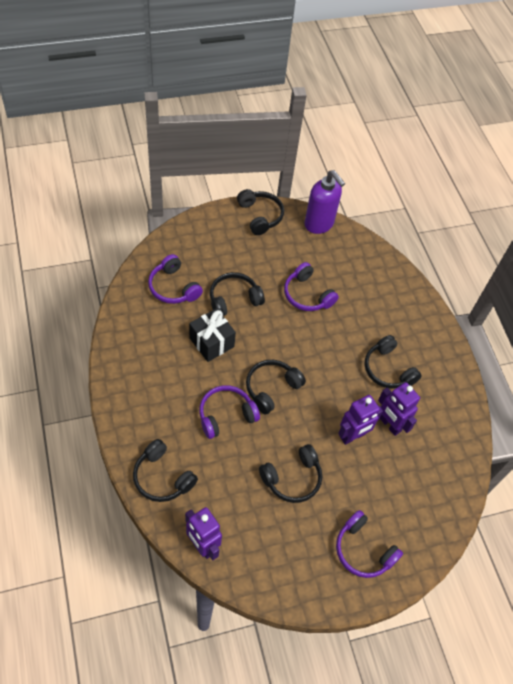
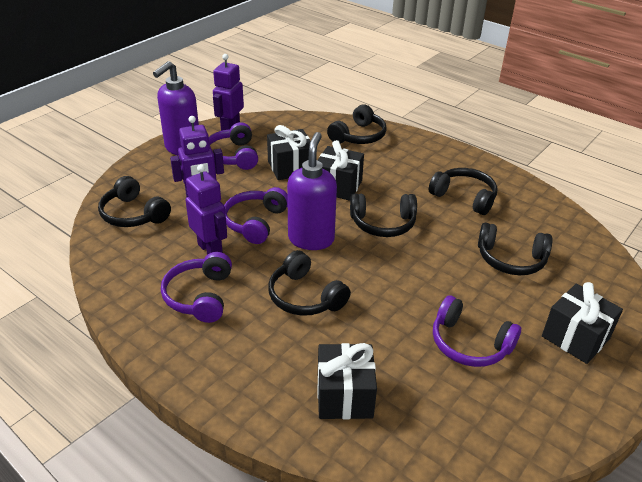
black gift: [189,308,236,362] = 1 -> [267,125,311,180] [317,343,377,419] [318,140,364,201] [542,282,623,364] = 4
purple soap dispenser: [305,170,345,234] = 1 -> [153,61,199,156] [287,132,337,250] = 2

